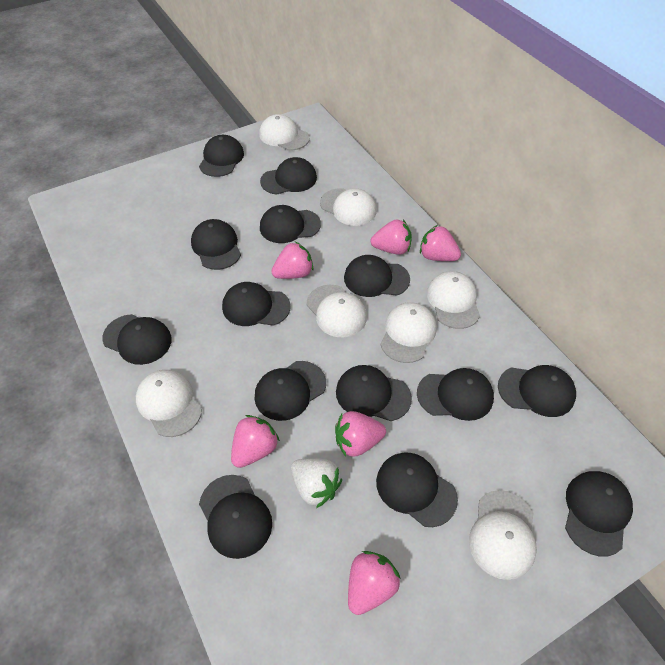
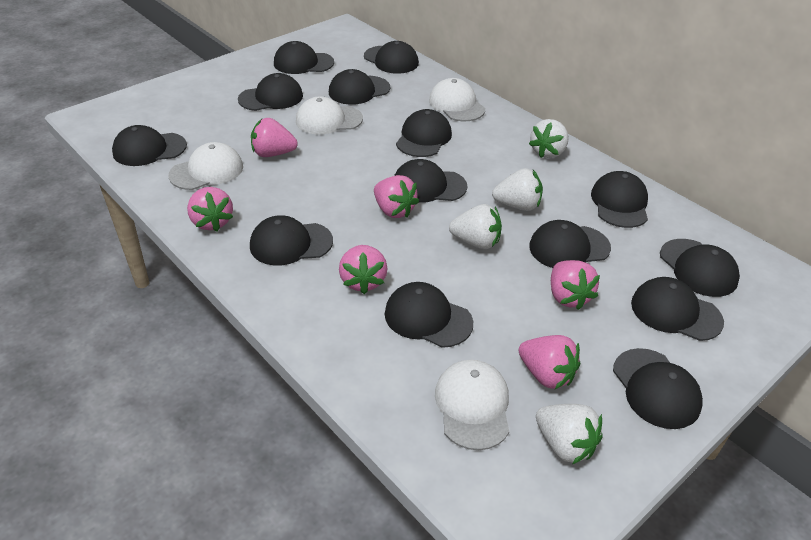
white cap: [136,370,202,437] [259,114,310,150] [307,285,367,337] [320,188,377,226] [380,302,437,363] [427,271,480,329] [469,490,537,580] = 7 -> [169,142,243,190] [296,96,363,134] [429,78,485,121] [435,360,509,450] = 4
white strawberry: [291,458,342,508] = 1 -> [449,204,502,249] [492,168,543,211] [529,119,569,158] [536,404,603,464] = 4

